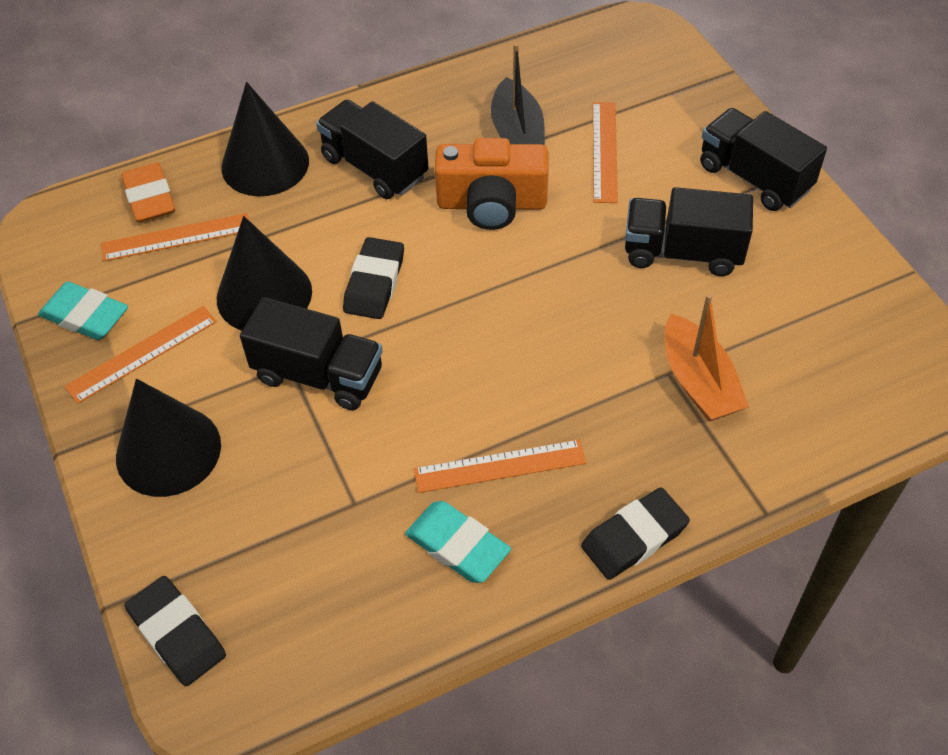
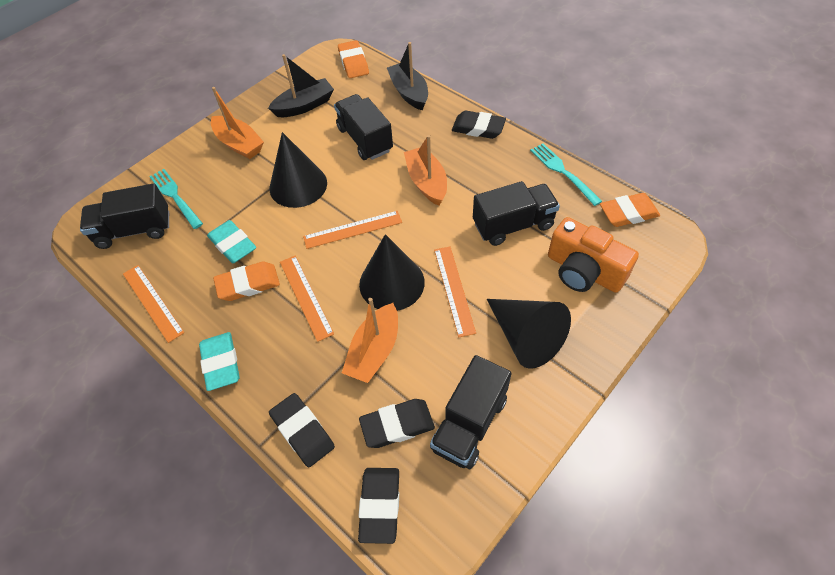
black boat: [491,43,545,145] = 1 -> [268,54,334,117] [387,42,428,110] = 2
black eraser: [125,576,226,686] [343,237,404,319] [581,487,690,580] = 3 -> [269,393,335,467] [358,468,399,544] [359,399,435,448] [452,110,506,139] = 4
orange boat: [665,294,749,421] = 1 -> [211,87,264,159] [342,298,398,383] [404,135,447,206] = 3
orange eraser: [121,163,175,222] = 1 -> [213,261,280,301] [338,40,369,78] [600,193,660,227] = 3
turquoise fork: none = 0 -> [149,169,203,229] [530,143,602,206] = 2

